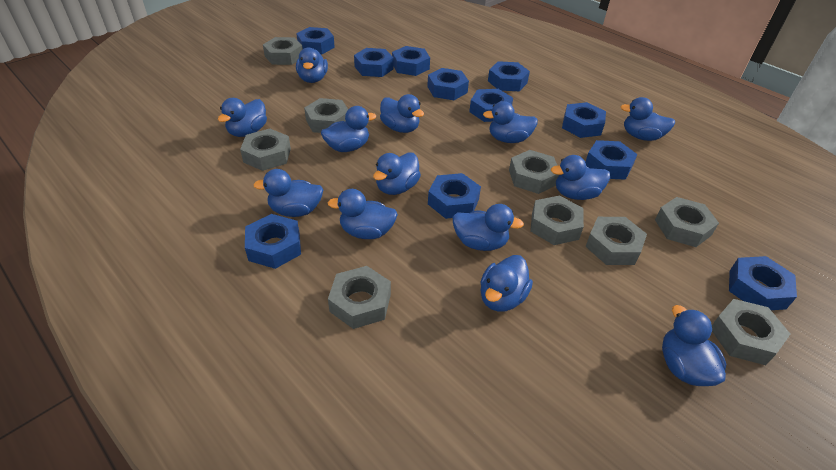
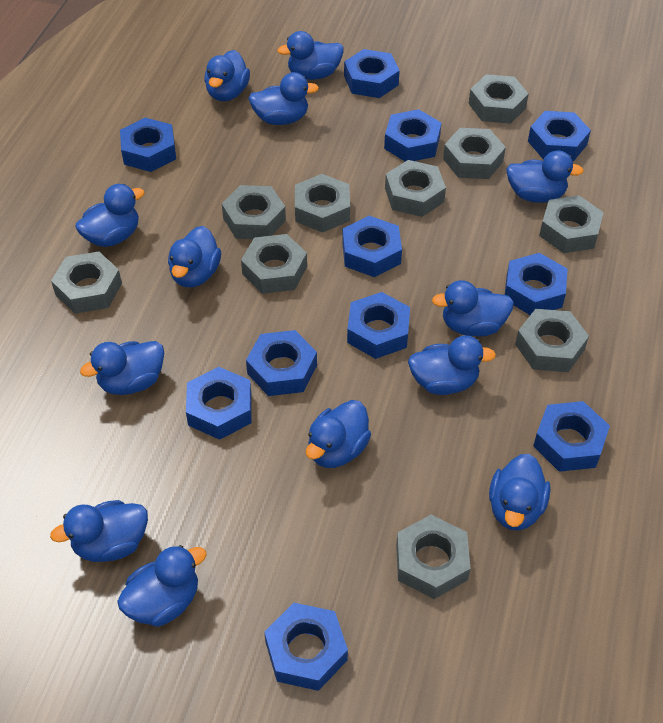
grey nut: [240,129,291,171] [263,37,303,65] [304,98,348,133] [328,266,391,329] [509,150,559,194] [530,196,584,245] [585,217,647,265] [655,197,719,247] [712,299,790,365] = 9 -> [51,251,122,314] [222,185,286,239] [241,234,307,294] [295,174,350,233] [385,160,446,217] [396,515,471,599] [443,128,506,179] [468,74,529,124] [515,309,589,372] [539,195,604,253] = 10

